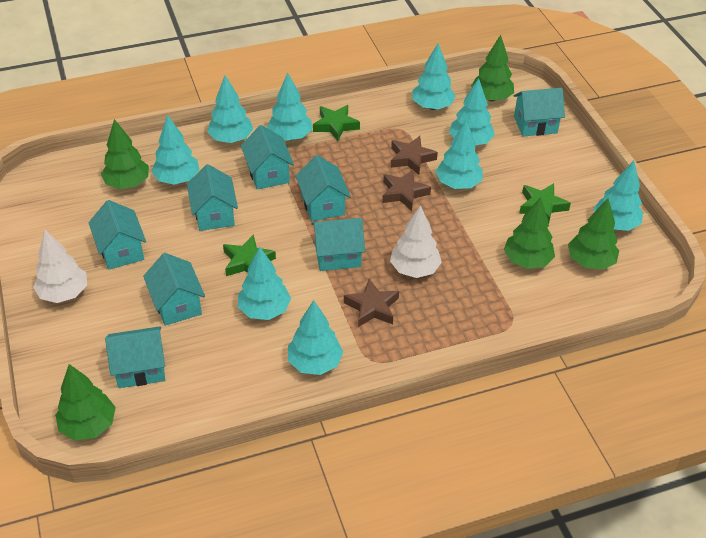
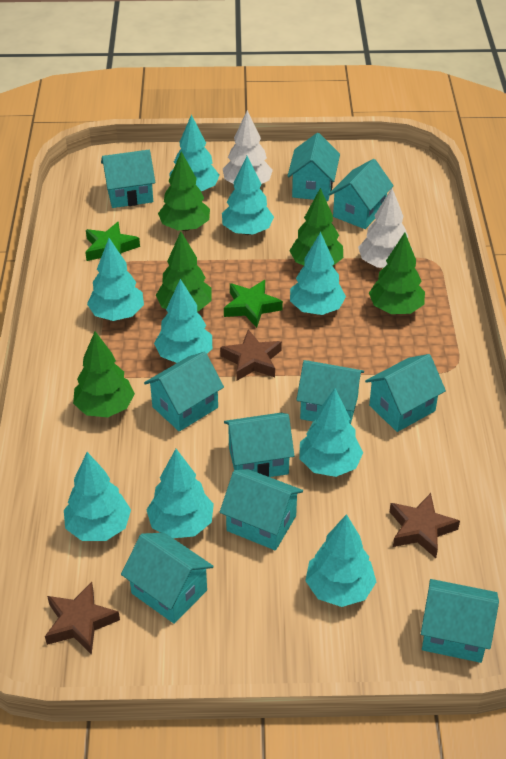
green star: [223,234,276,276] [313,105,360,141] [519,183,571,222] = 3 -> [85,221,140,261] [224,280,283,328] = 2
turquoise house: [89,200,146,270] [105,326,165,388] [143,253,205,326] [187,164,238,231] [241,125,294,190] [296,155,351,221] [311,218,365,271] [514,88,565,136] = 8 -> [101,150,155,208] [121,533,214,624] [144,352,224,432] [220,469,303,550] [224,413,295,477] [287,133,340,201] [296,360,364,424] [328,159,394,229] [365,354,446,432] [421,579,499,663] = 10

